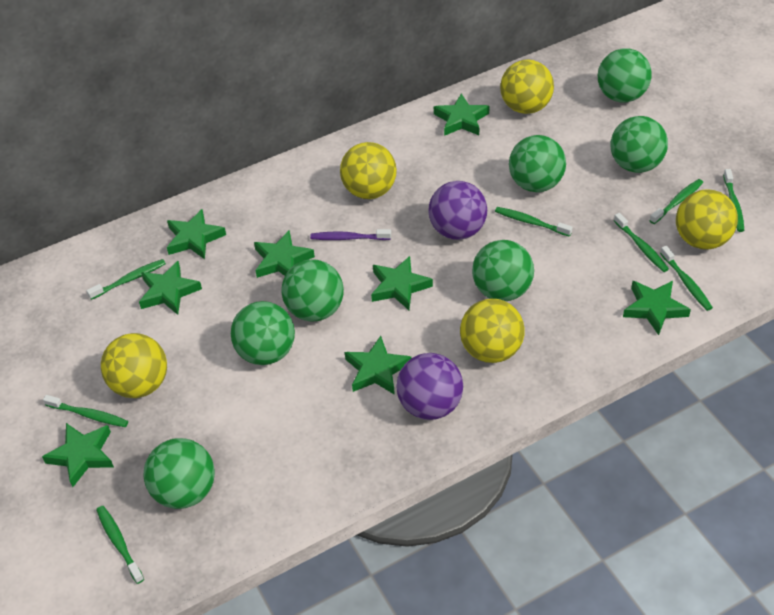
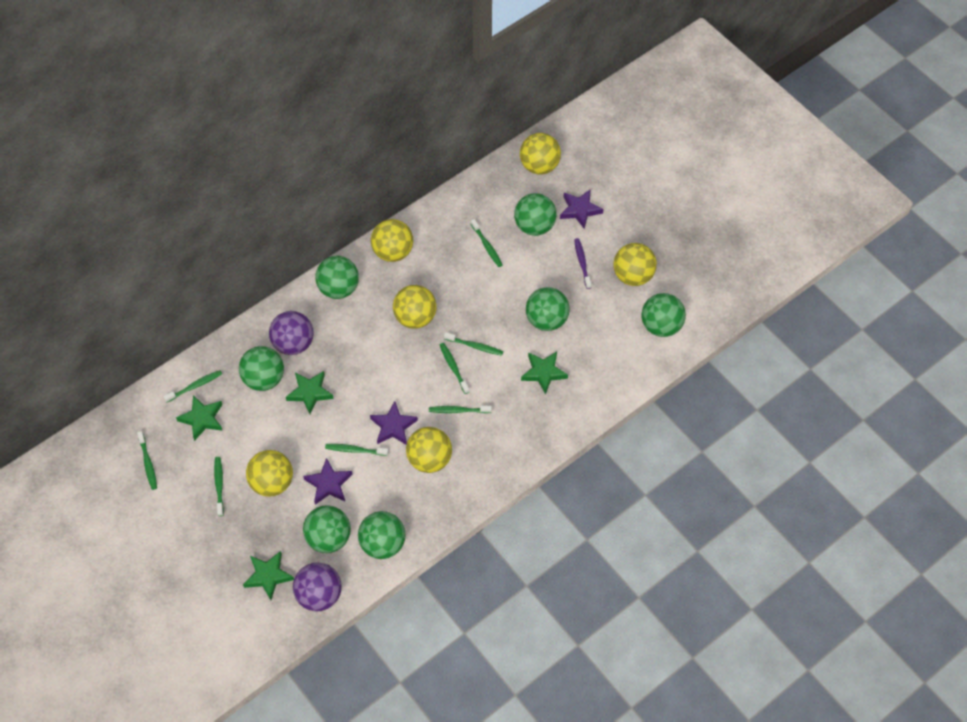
green star: [42,423,114,487] [139,261,202,315] [167,209,226,259] [254,231,315,278] [345,336,411,395] [371,256,433,310] [434,93,490,136] [623,281,691,335] = 8 -> [176,395,223,441] [243,551,294,600] [286,371,334,414] [521,351,568,394] = 4
purple star: none = 0 -> [303,458,353,505] [370,401,418,445] [560,190,604,229] = 3
yellow ball: [101,333,167,398] [340,142,397,199] [460,299,525,363] [500,60,554,114] [676,189,738,250] = 5 -> [246,450,293,497] [371,219,413,262] [393,285,436,329] [406,427,452,473] [520,133,561,174] [613,243,657,286] = 6

